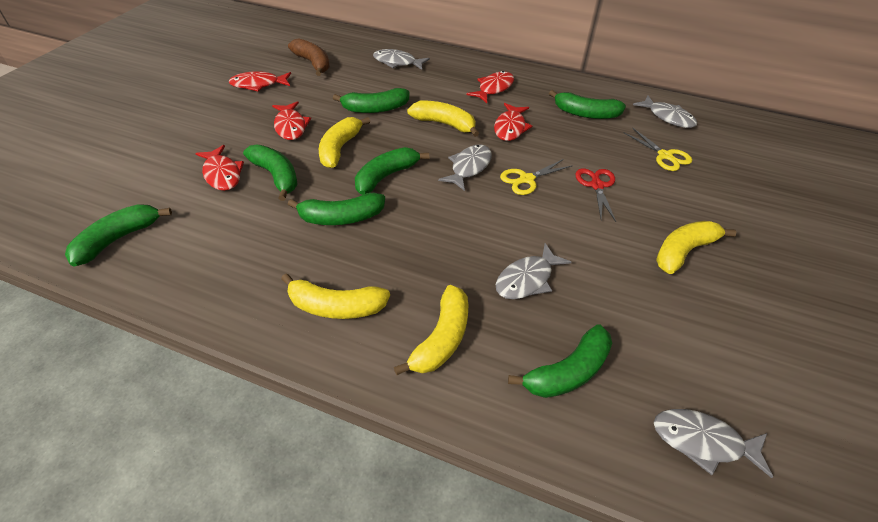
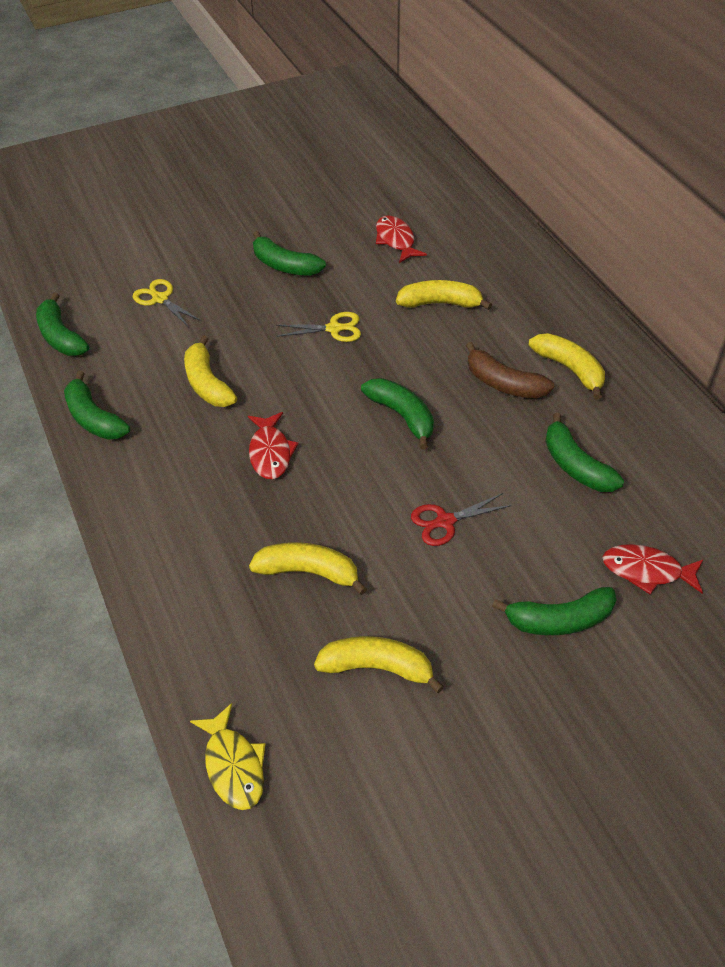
green banana: [65,204,172,266] [243,144,298,201] [288,192,385,225] [333,88,410,113] [355,147,429,195] [508,324,612,398] [549,90,626,119] = 7 -> [36,292,89,356] [64,371,130,440] [253,231,326,276] [361,378,434,450] [492,587,617,635] [545,412,624,492] = 6
grey fish: [373,49,430,70] [438,144,492,191] [496,243,571,299] [633,95,697,128] [654,409,773,478] = 5 -> none = 0
red fish: [195,145,244,191] [229,71,291,91] [272,101,311,140] [467,71,514,103] [494,103,532,141] = 5 -> [248,412,299,479] [376,215,427,263] [603,544,704,595] = 3
yellow fish: none = 0 -> [190,703,266,810] = 1

